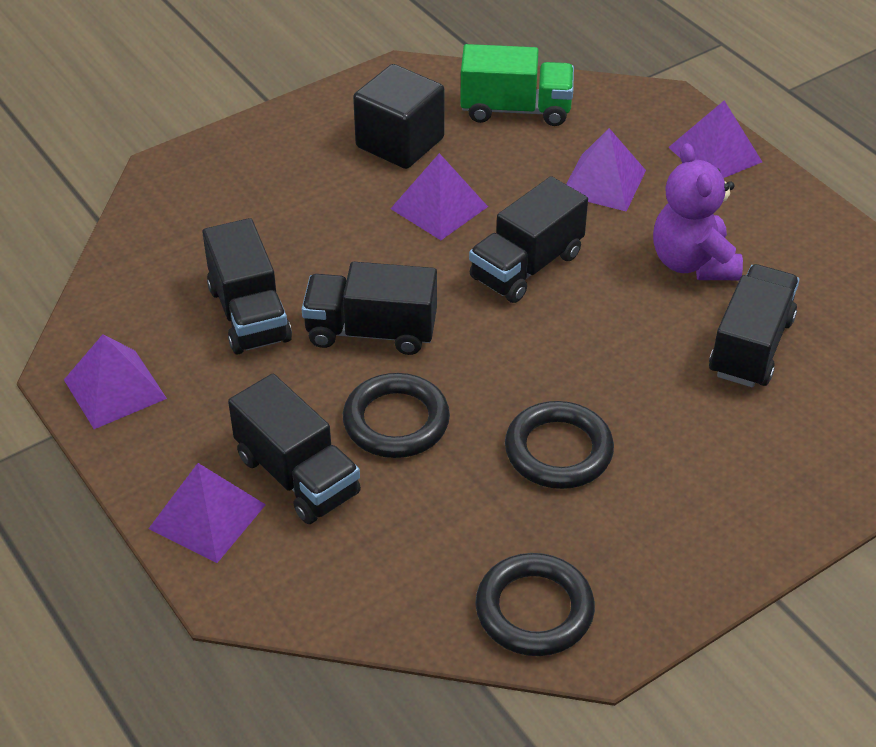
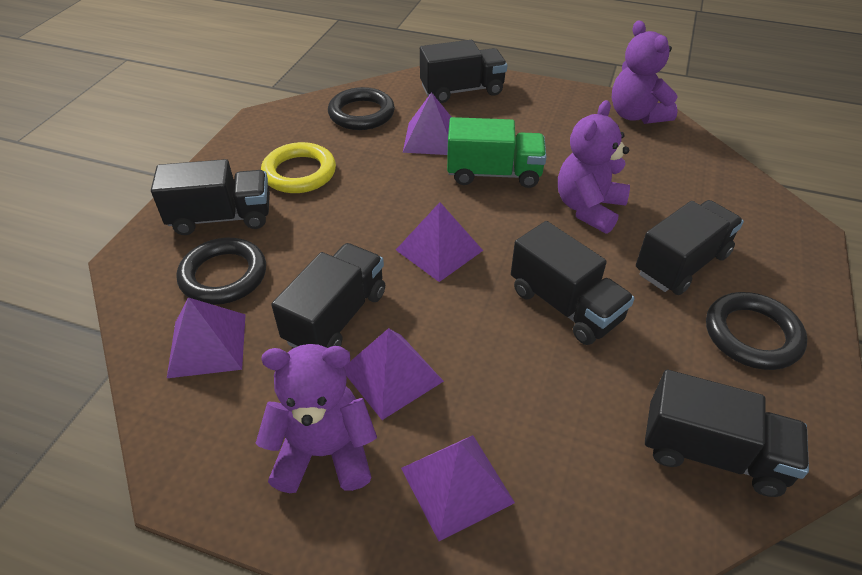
black cube: [353,64,445,169] = 1 -> none = 0
black truck: [202,218,292,355] [228,374,361,524] [302,262,437,355] [469,176,588,303] [709,264,800,387] = 5 -> [151,159,270,235] [271,243,385,348] [420,40,507,103] [511,221,635,345] [636,200,744,295] [645,370,809,497] = 6
purple teddy bear: [653,143,743,280] = 1 -> [255,344,377,493] [558,100,630,234] [612,20,678,124] = 3
yellow ring: none = 0 -> [261,142,336,193] = 1

